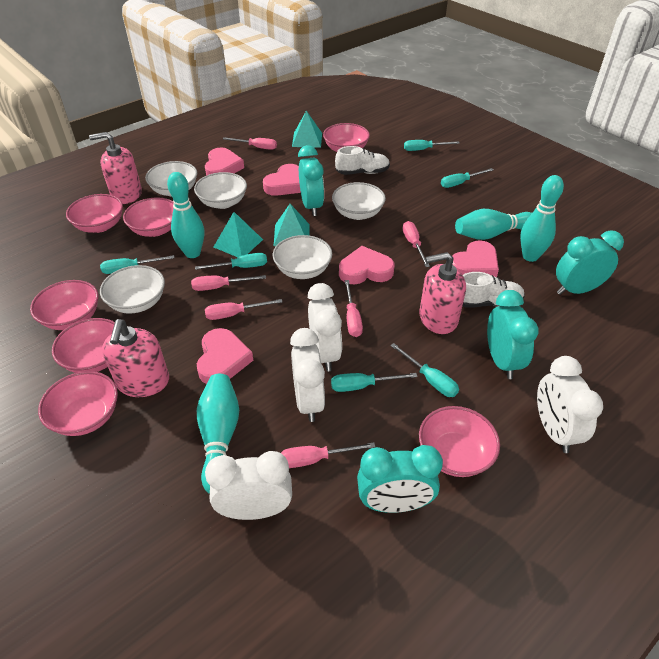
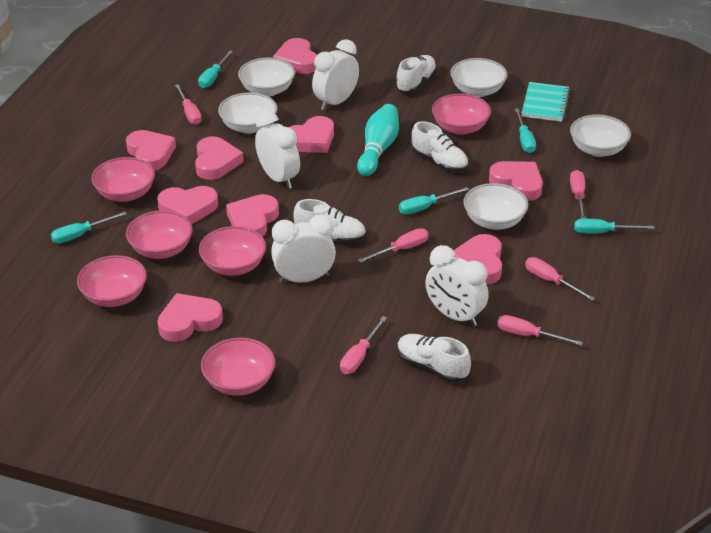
pink bowl: [30,280,99,330] [38,371,118,436] [52,318,115,373] [66,194,123,233] [123,197,174,237] [323,123,370,152] [419,406,500,477] = 7 -> [77,255,147,307] [91,157,155,202] [126,210,193,259] [199,226,266,276] [201,337,275,396] [432,94,491,135] = 6
pink heart: [197,328,253,384] [205,148,244,176] [263,164,301,196] [339,246,394,284] [452,240,499,277] = 5 -> [126,130,176,171] [157,186,218,224] [158,293,223,342] [195,136,244,180] [226,194,279,237] [273,38,317,74] [289,116,334,153] [453,234,502,284] [489,161,543,201] = 9
pink soap dispenser: [89,132,142,204] [102,319,169,397] [419,252,466,334] = 3 -> none = 0
turquoise bowling pin: [167,172,204,258] [197,374,239,494] [455,209,532,240] [520,175,564,262] = 4 -> [357,104,399,176] = 1
turquoise clock: [298,145,324,216] [357,445,443,513] [487,290,539,379] [556,230,624,295] = 4 -> none = 0
turquoise notebook: none = 0 -> [521,82,570,122] = 1
turquoise pyramid: [214,212,263,257] [274,204,310,246] [292,111,322,148] = 3 -> none = 0
turquoise screwdriver: [100,255,174,274] [195,253,267,270] [331,373,417,392] [390,343,459,397] [404,140,460,151] [441,168,493,188] = 6 -> [51,211,127,244] [198,50,233,88] [399,187,469,215] [514,109,536,153] [574,219,655,234] = 5
white shoe: [335,146,390,175] [463,272,525,308] = 2 -> [293,199,366,244] [395,55,437,93] [397,334,471,382] [411,121,468,172] = 4

